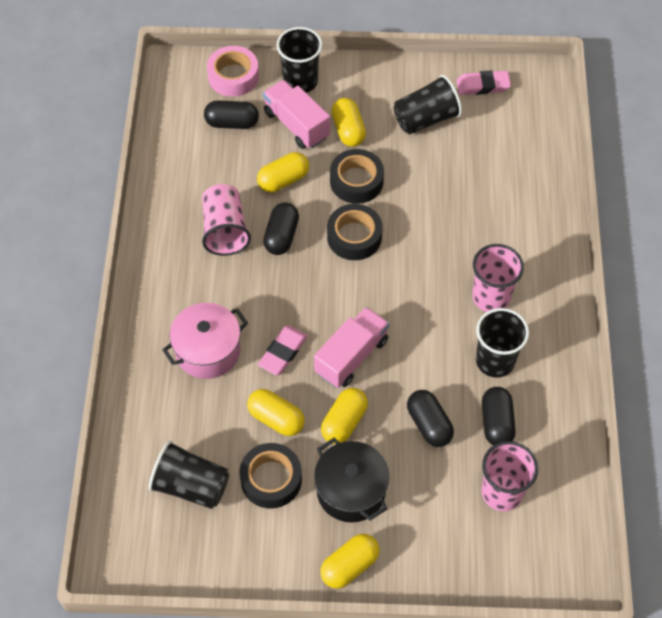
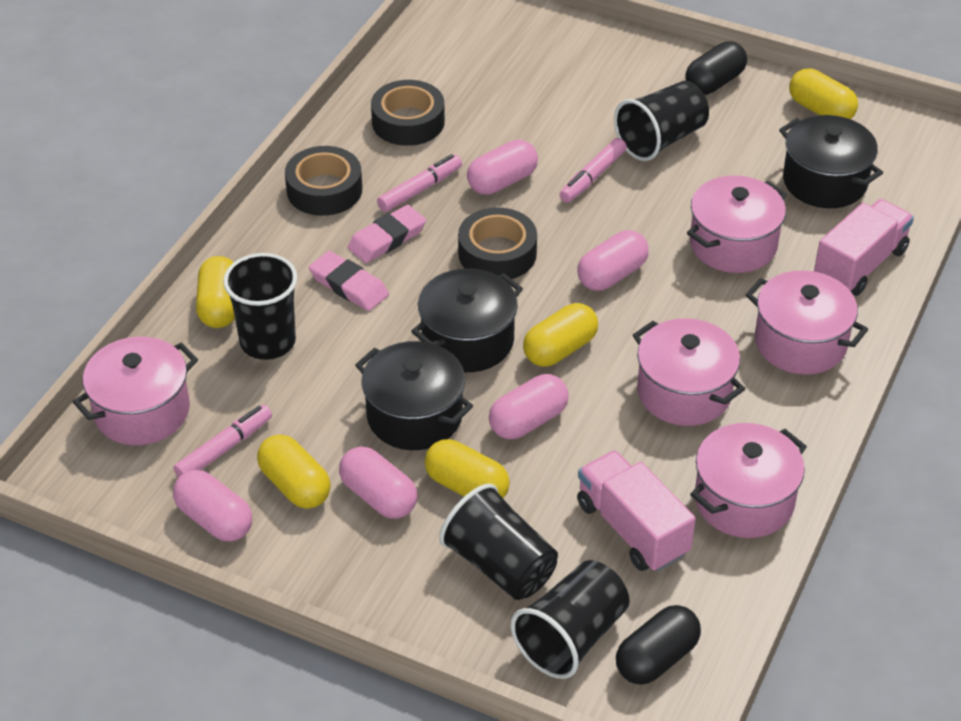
black capsule: [204,101,259,129] [263,202,299,255] [407,390,454,447] [482,387,516,445] = 4 -> [616,605,701,685] [685,41,747,95] = 2
black pot: [314,438,390,522] = 1 -> [355,341,473,450] [411,268,523,372] [779,115,883,208] = 3
pink capsule: none = 0 -> [173,470,252,542] [339,446,417,519] [467,140,538,195] [489,374,569,439] [577,230,649,291] = 5
pink cup: [202,184,251,256] [472,244,524,312] [481,441,538,511] = 3 -> none = 0
pink marker: none = 0 -> [174,405,272,477] [377,154,462,212] [559,138,627,203] = 3
pink pot: [162,303,248,379] = 1 -> [73,337,198,445] [633,318,745,426] [687,176,787,273] [690,423,807,538] [745,270,868,375] = 5
pink tape: [207,46,259,97] = 1 -> none = 0

